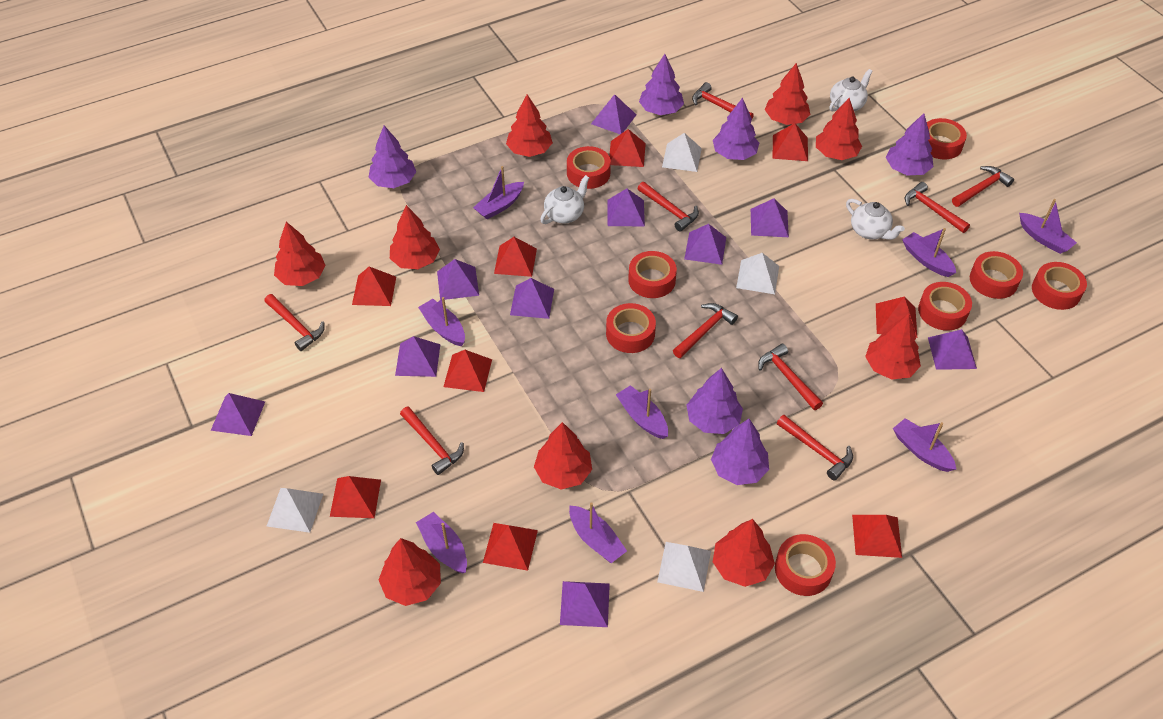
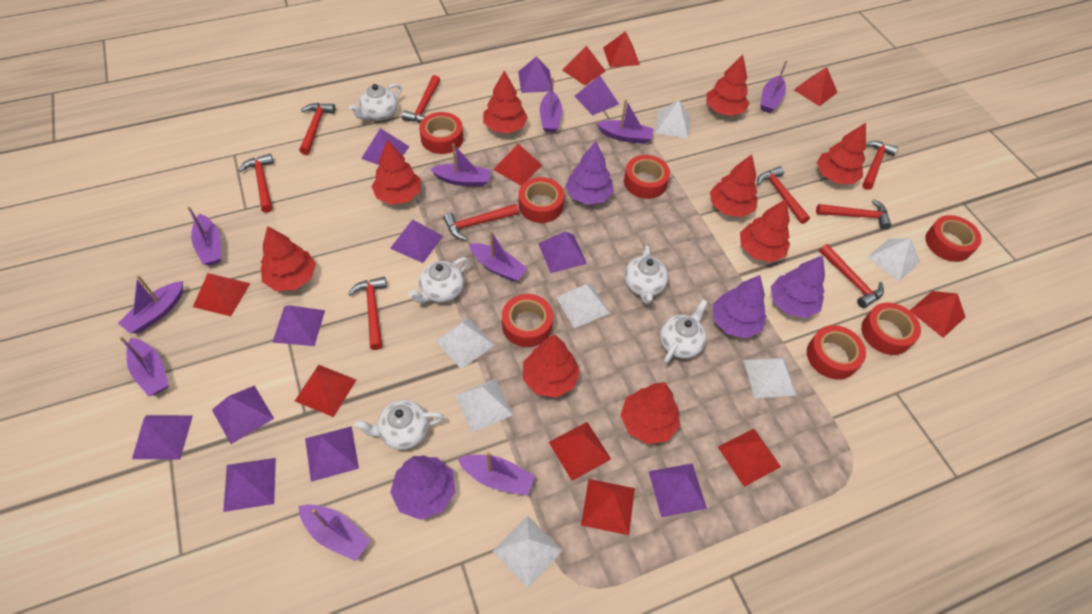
purple boat: [416,512,467,574] [418,297,465,346] [473,166,524,219] [569,502,627,563] [616,385,668,439] [893,418,956,472] [902,228,956,277] [1019,199,1077,254] = 8 -> [118,275,183,333] [119,336,169,396] [187,206,221,265] [298,504,370,561] [431,144,491,187] [458,451,535,496] [469,231,528,282] [540,77,562,133] [597,100,653,144] [760,60,787,113] = 10
purple pyramid: [211,393,265,436] [395,336,440,377] [437,259,479,300] [510,278,554,319] [560,581,610,627] [591,94,637,134] [607,188,645,226] [684,224,726,265] [751,198,789,237] [928,329,977,370] = 10 -> [132,415,193,459] [212,385,274,444] [223,458,276,512] [272,305,325,346] [305,426,359,482] [361,128,410,165] [390,219,443,263] [518,56,552,93] [538,231,587,273] [574,76,619,115] [648,463,707,517] = 11
purple tree: [369,126,416,188] [639,54,684,115] [686,368,743,434] [711,419,769,485] [713,97,759,160] [886,113,933,175] = 6 -> [390,455,455,520] [565,142,614,205] [713,275,767,338] [771,255,825,318] = 4
red pyramid: [330,476,381,518] [352,267,396,306] [443,350,492,392] [483,523,538,571] [494,237,537,277] [609,129,646,167] [772,123,808,161] [852,515,902,558] [876,296,917,338] = 9 -> [193,273,251,316] [295,365,356,417] [493,144,542,186] [549,422,611,481] [562,46,606,85] [581,479,635,535] [603,31,640,67] [718,429,781,487] [794,67,838,106] [910,291,966,338] = 10
red tape: [567,146,611,189] [606,303,656,353] [628,251,677,298] [775,534,836,596] [918,282,972,331] [927,118,967,160] [970,251,1023,299] [1032,262,1087,310] = 8 -> [419,112,463,154] [502,294,553,347] [519,177,564,223] [624,155,670,199] [807,325,866,380] [861,302,921,355] [925,215,982,262] = 7
white pyramid: [267,488,323,533] [657,542,711,592] [662,133,702,172] [736,253,779,294] = 4 -> [436,318,494,369] [455,379,513,433] [493,515,563,588] [556,283,610,328] [655,100,690,138] [744,358,796,398] [867,238,920,281] = 7
white teapot: [540,175,589,224] [829,69,873,112] [846,199,905,240] = 3 -> [349,83,402,120] [354,400,444,450] [408,257,468,303] [624,245,668,304] [660,299,707,364] = 5

